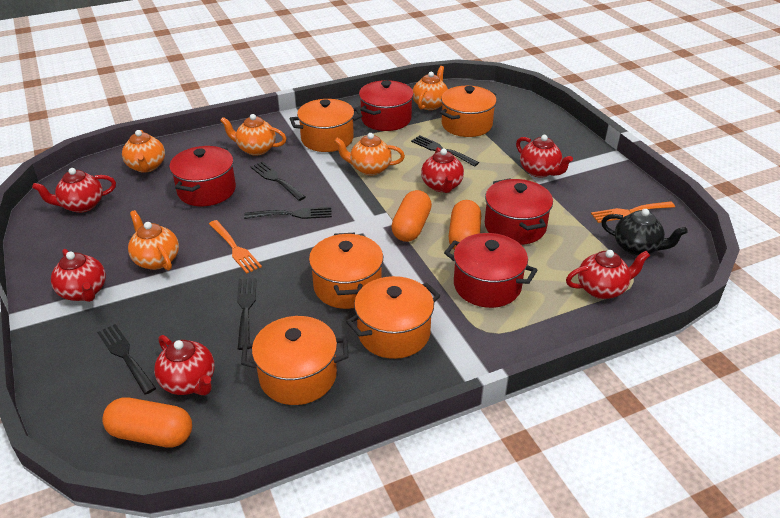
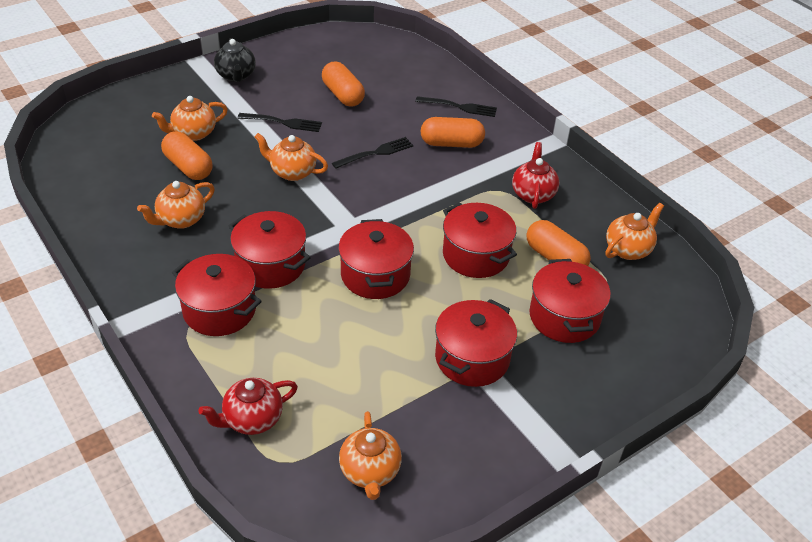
black fork: [97,324,156,395] [237,278,256,350] [244,207,332,219] [250,161,306,201] [411,135,479,167] = 5 -> [237,113,322,132] [332,137,413,169] [415,96,497,117] = 3
orange capsule: [102,397,192,448] [391,190,432,242] [448,200,481,250] = 3 -> [161,131,213,180] [322,62,365,107] [421,117,485,148] [527,220,591,266] = 4
orange fork: [209,220,262,274] [591,201,675,223] = 2 -> none = 0
orange pot: [241,316,348,405] [290,99,362,152] [309,233,383,309] [346,276,441,359] [440,86,497,137] = 5 -> none = 0
red pot: [169,146,236,206] [359,80,414,131] [444,233,538,308] [485,178,553,245] = 4 -> [172,254,262,336] [229,211,311,289] [338,219,414,299] [435,299,517,387] [443,202,517,278] [529,259,611,343] = 6
red teapot: [32,168,116,213] [51,249,106,302] [154,335,215,395] [421,147,464,193] [516,135,573,178] [566,250,650,299] = 6 -> [198,378,298,435] [512,142,559,209] = 2

